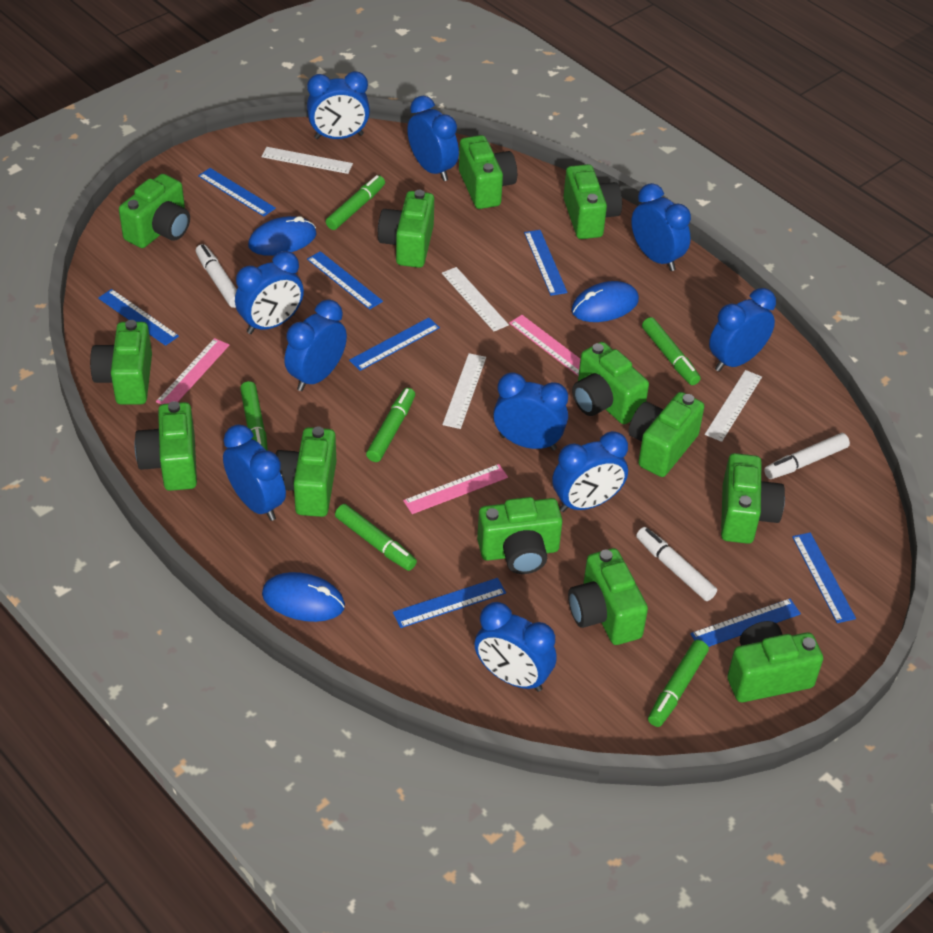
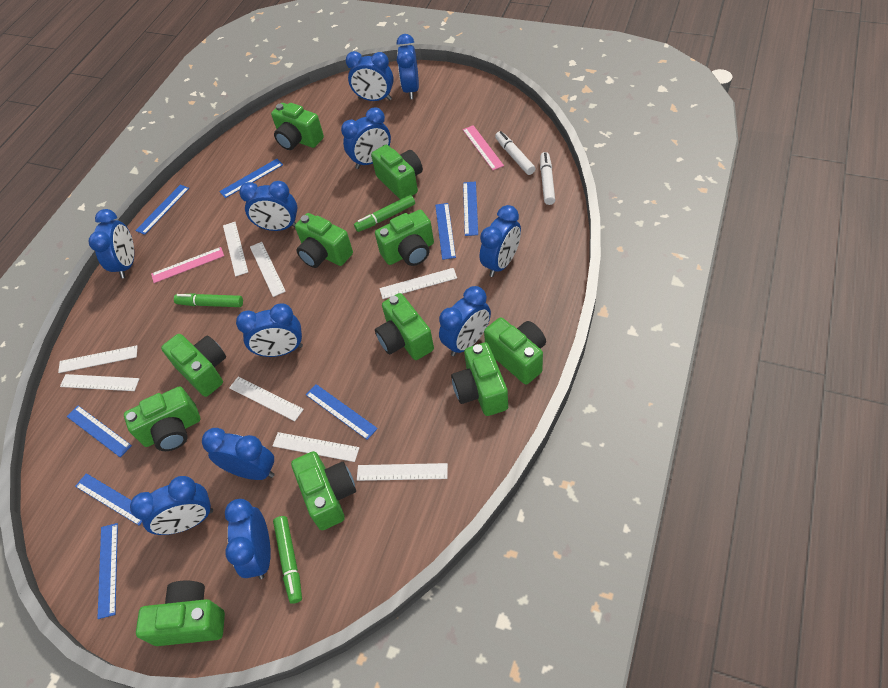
blue clock: [223,425,286,521] [235,251,304,334] [285,300,347,391] [307,71,370,139] [407,96,459,181] [474,602,557,692] [493,372,568,450] [552,431,628,512] [631,183,691,271] [709,288,776,372] = 10 -> [89,209,134,279] [130,476,213,535] [202,428,275,480] [225,499,271,579] [236,303,303,357] [239,181,297,231] [341,107,391,169] [345,51,394,101] [396,34,419,99] [439,286,491,356] [480,205,521,277] = 11
blue mouse: [248,216,317,256] [262,572,345,622] [571,281,639,322] = 3 -> none = 0
green camera: [90,320,152,405] [119,174,190,248] [134,401,197,491] [276,426,336,517] [378,190,434,268] [459,135,517,209] [477,497,562,574] [563,164,622,239] [568,548,648,645] [572,342,649,424] [628,392,704,477] [721,453,785,544] [727,621,823,702] = 13 -> [124,386,201,451] [136,581,225,646] [161,334,226,397] [271,103,324,150] [291,451,356,530] [295,213,353,268] [371,145,423,199] [375,210,434,266] [375,293,434,360] [451,342,508,416] [484,317,546,384] = 11
green marker: [240,381,268,451] [326,175,385,230] [335,504,417,571] [366,388,415,462] [642,317,701,385] [648,640,709,727] = 6 -> [174,293,243,307] [273,516,302,604] [354,195,415,232] = 3
pink ruler: [156,338,230,405] [403,464,508,514] [509,315,580,376] = 3 -> [151,247,224,283] [463,125,504,170] = 2
white marker: [196,244,237,308] [636,527,717,601] [764,433,850,479] = 3 -> [495,131,536,175] [540,152,555,205] = 2
white ruler: [261,147,353,174] [442,267,509,331] [442,353,486,429] [705,370,762,442] = 4 -> [58,345,138,373] [60,374,139,391] [223,222,248,277] [229,377,304,421] [250,242,286,297] [273,432,360,462] [357,463,448,481] [380,268,457,299] = 8

